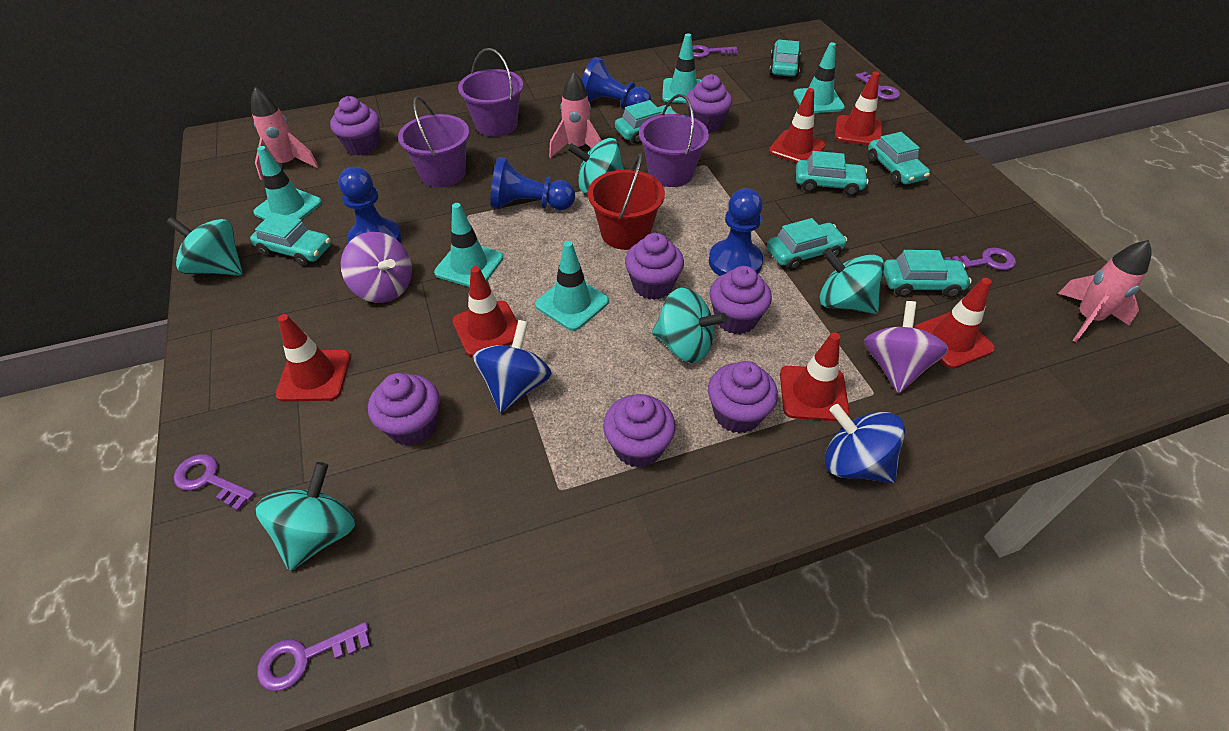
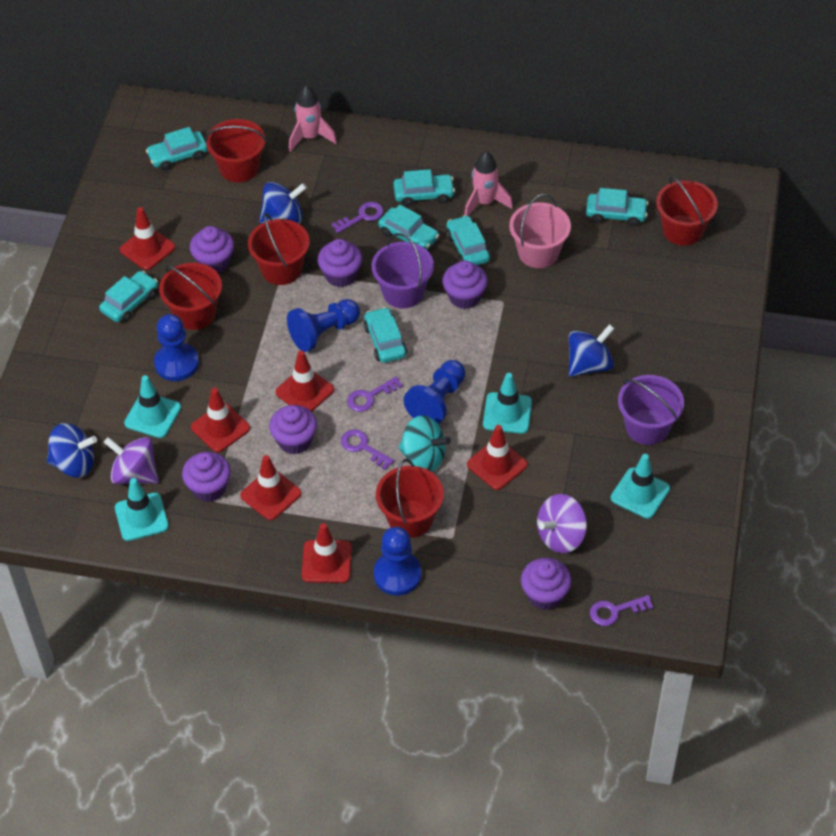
blue spinning top: [473,320,552,413] [825,404,905,483] = 2 -> [47,423,97,478] [259,182,307,224] [569,324,615,377] = 3
pink bucket: none = 0 -> [509,194,571,268] = 1
pink rocket: [251,87,319,180] [549,71,602,158] [1058,240,1152,342] = 3 -> [289,85,337,152] [465,151,513,216] = 2
purple bucket: [398,96,469,187] [458,48,523,137] [639,94,709,187] = 3 -> [371,233,434,308] [618,375,684,445] = 2
purple cupcake: [330,96,380,156] [368,373,440,446] [603,394,675,468] [625,233,684,300] [686,74,732,132] [708,361,778,434] [710,266,772,334] = 7 -> [182,452,231,502] [190,226,234,273] [269,405,317,454] [317,239,362,287] [442,260,488,309] [521,558,572,610] = 6
purple key: [174,454,255,511] [257,622,370,691] [693,45,738,58] [855,72,900,100] [944,248,1016,270] = 5 -> [331,202,384,233] [341,429,394,470] [347,376,403,412] [590,595,653,626] = 4
red bucket: [588,153,665,250] = 1 -> [159,263,222,330] [205,119,267,183] [248,213,310,285] [376,459,444,538] [656,176,718,246] = 5
turquoise spinning top: [166,216,243,275] [255,462,355,571] [568,138,624,194] [652,288,727,363] [819,248,884,314] = 5 -> [398,415,451,472] = 1
turquoise traffic cone: [253,146,322,220] [434,203,503,287] [535,241,609,331] [662,33,702,103] [793,42,845,113] = 5 -> [115,478,169,541] [124,375,181,438] [483,373,532,434] [611,454,670,519] = 4

